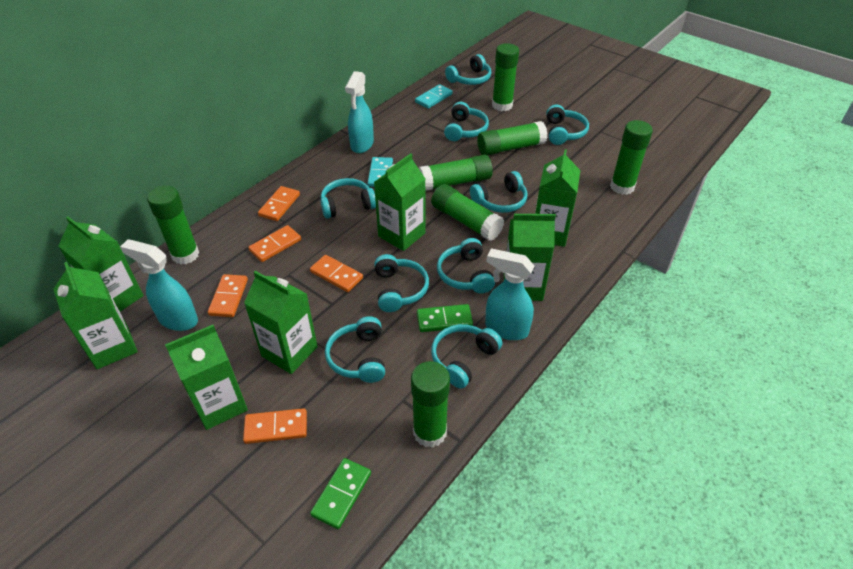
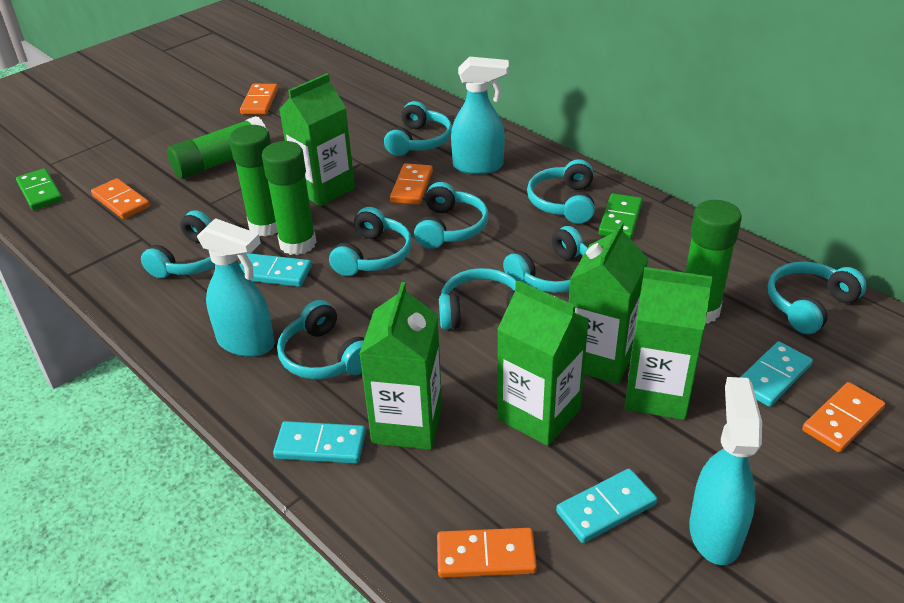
green carton: [54,262,138,369] [58,217,144,312] [165,325,248,430] [244,271,318,374] [374,153,425,251] [504,214,556,301] [535,149,581,247] = 7 -> [279,73,355,206] [359,282,442,450] [497,280,589,446] [569,221,648,384] [624,267,713,420] = 5
green glue stick: [147,186,199,265] [411,361,450,448] [419,155,493,191] [431,184,504,241] [477,121,547,155] [492,43,519,111] [610,120,653,195] = 7 -> [167,116,266,179] [229,125,278,237] [262,141,317,255] [685,200,742,324] = 4
turquoise domino: [368,157,393,187] [415,84,453,109] = 2 -> [240,253,312,287] [273,421,366,464] [556,469,657,543] [740,341,813,407] = 4

